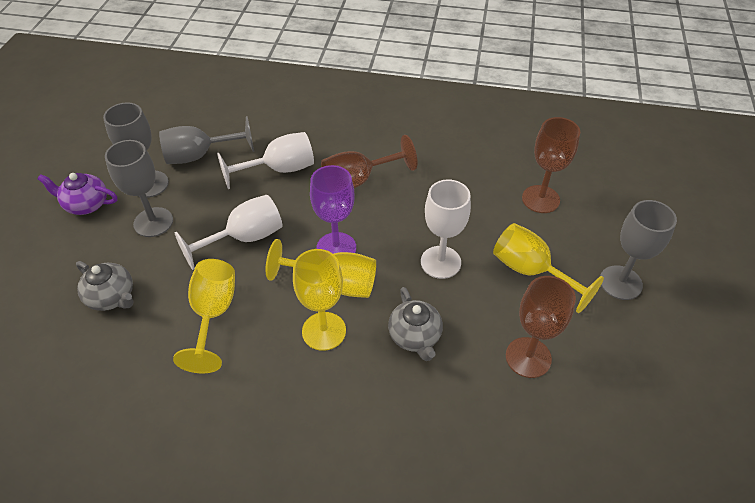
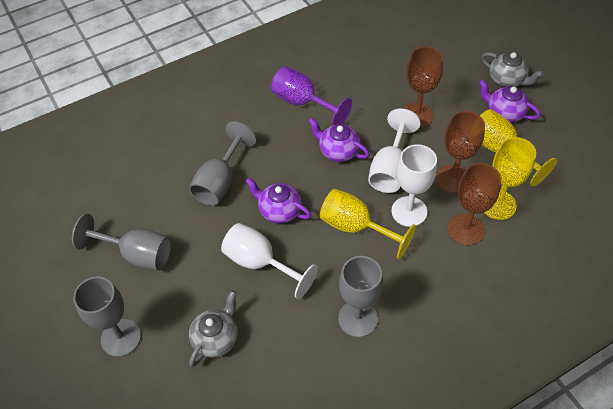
purple teapot: [37,173,117,215] = 1 -> [245,177,311,224] [308,118,370,162] [479,79,541,123] = 3
yellow goblet: [173,259,235,373] [266,239,376,298] [293,249,346,351] [493,223,604,313] = 4 -> [320,189,416,259] [480,109,557,186] [484,137,536,220] = 3

